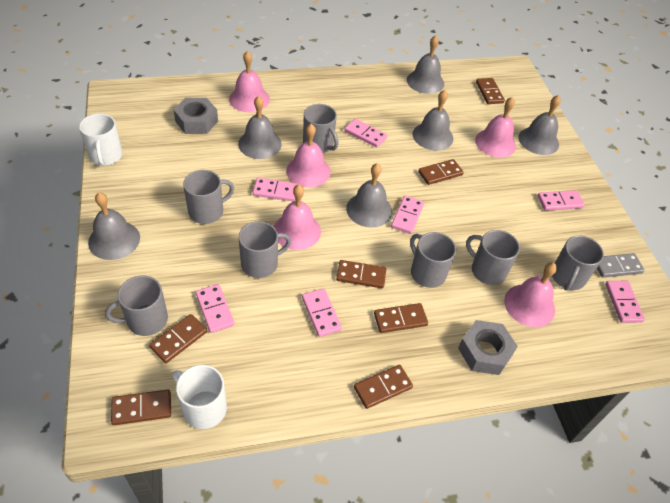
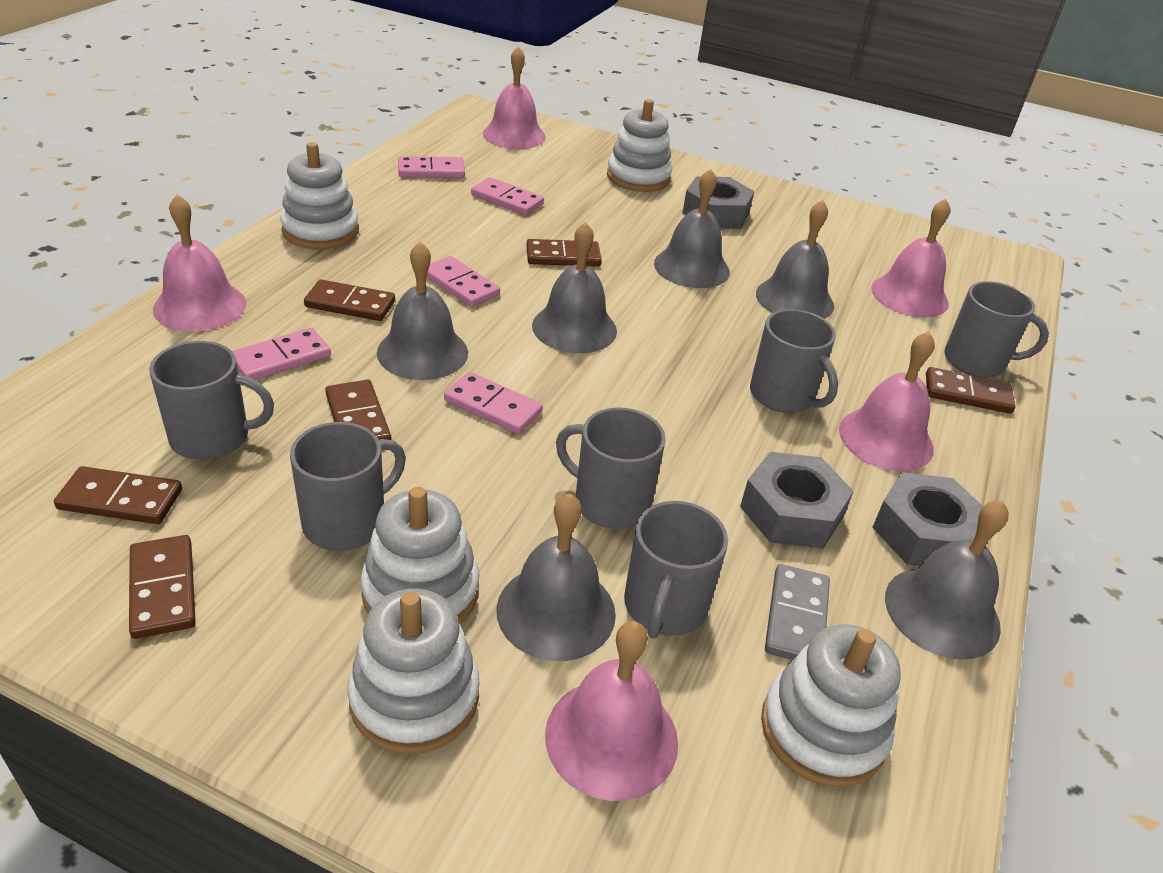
brown domino: [111,389,171,425] [149,314,207,363] [336,260,386,288] [354,365,413,409] [374,303,428,333] [418,159,464,185] [476,78,505,104] = 7 -> [54,466,182,524] [129,535,196,639] [304,279,395,321] [325,380,391,440] [527,239,602,267] [926,367,1015,414] = 6
grey mug: [105,275,168,336] [183,170,234,224] [239,221,291,278] [303,104,339,153] [410,232,456,288] [466,230,520,285] [552,235,604,290] = 7 -> [149,341,274,460] [290,422,406,551] [556,407,666,529] [624,501,728,639] [750,309,838,413] [944,281,1049,377] = 6
grey nut: [174,98,218,134] [458,320,518,375] = 2 -> [682,176,754,229] [740,452,854,548] [872,472,983,566] = 3
pink domino: [196,284,235,333] [253,178,298,201] [302,288,342,337] [344,119,387,147] [391,195,424,234] [538,190,585,211] [605,281,645,323] = 7 -> [232,328,331,380] [398,156,465,178] [426,256,500,307] [444,372,543,434] [471,177,544,215] = 5
white mug: [79,114,123,166] [172,365,227,429] = 2 -> none = 0
white stacking toy: none = 0 -> [280,142,359,249] [347,589,480,754] [360,487,480,624] [607,99,672,192] [761,624,901,787] = 5

